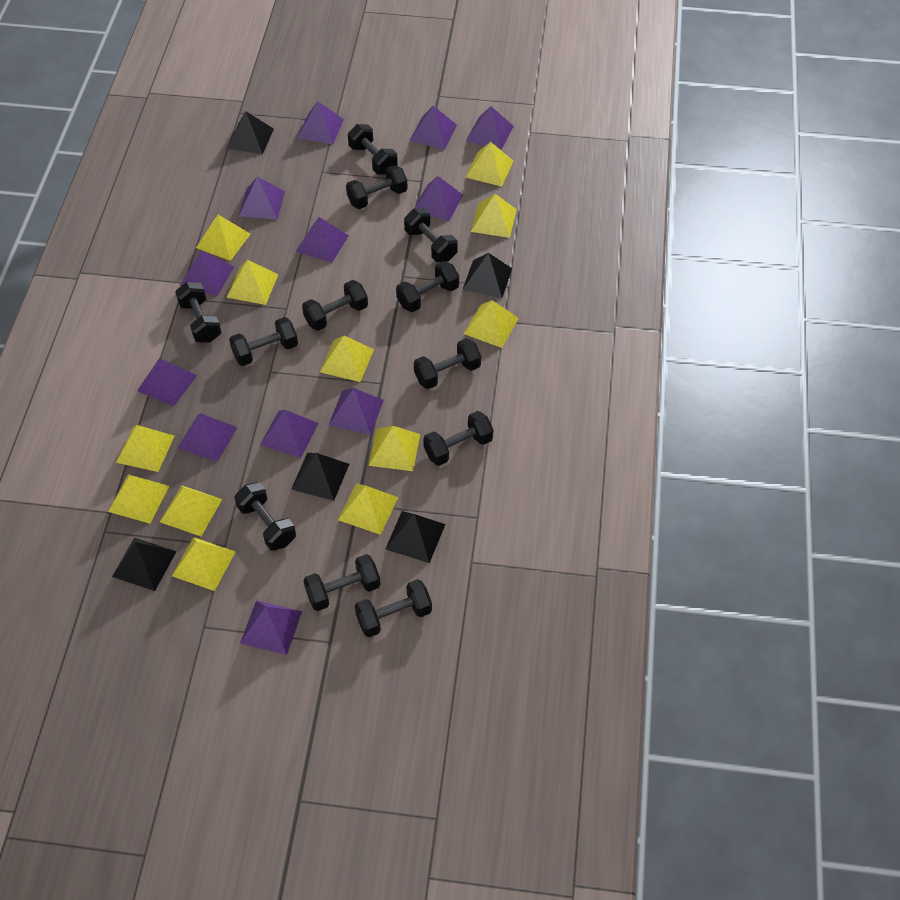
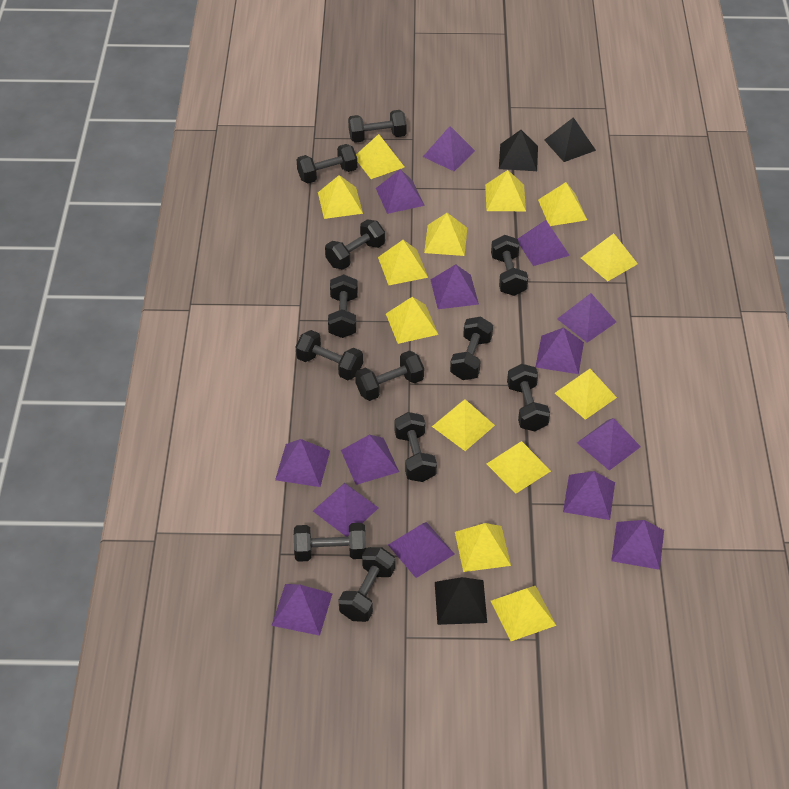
black pyramid: [112,538,177,591] [227,111,274,154] [291,453,349,501] [386,511,445,563] [462,253,512,298] = 5 -> [435,577,487,625] [499,130,538,171] [544,117,596,162] = 3
purple pyramid: [137,358,197,407] [178,413,238,462] [180,250,234,296] [239,177,285,220] [240,600,302,655] [260,410,319,458] [296,217,349,263] [297,101,344,144] [329,388,384,435] [409,106,457,150] [414,176,463,221] [466,106,514,150] = 12 -> [272,584,333,636] [275,439,330,487] [313,483,378,537] [341,435,399,485] [376,169,425,214] [388,522,454,578] [423,126,475,171] [431,264,479,309] [518,220,570,266] [536,327,584,374] [557,293,616,343] [563,471,615,520] [577,418,641,471] [611,520,664,570] = 14
yellow pyramid: [108,475,169,524] [116,425,174,472] [160,485,222,536] [172,537,236,591] [196,215,251,261] [227,260,279,305] [320,335,374,382] [338,483,398,535] [369,426,420,471] [464,300,519,348] [466,142,513,187] [471,194,517,238] = 12 -> [318,175,363,219] [356,134,404,179] [378,240,428,285] [386,297,438,344] [424,213,467,256] [432,399,495,451] [455,523,511,572] [485,170,526,211] [487,441,551,494] [491,586,556,641] [538,182,587,226] [555,369,617,420] [581,233,638,281] = 13

